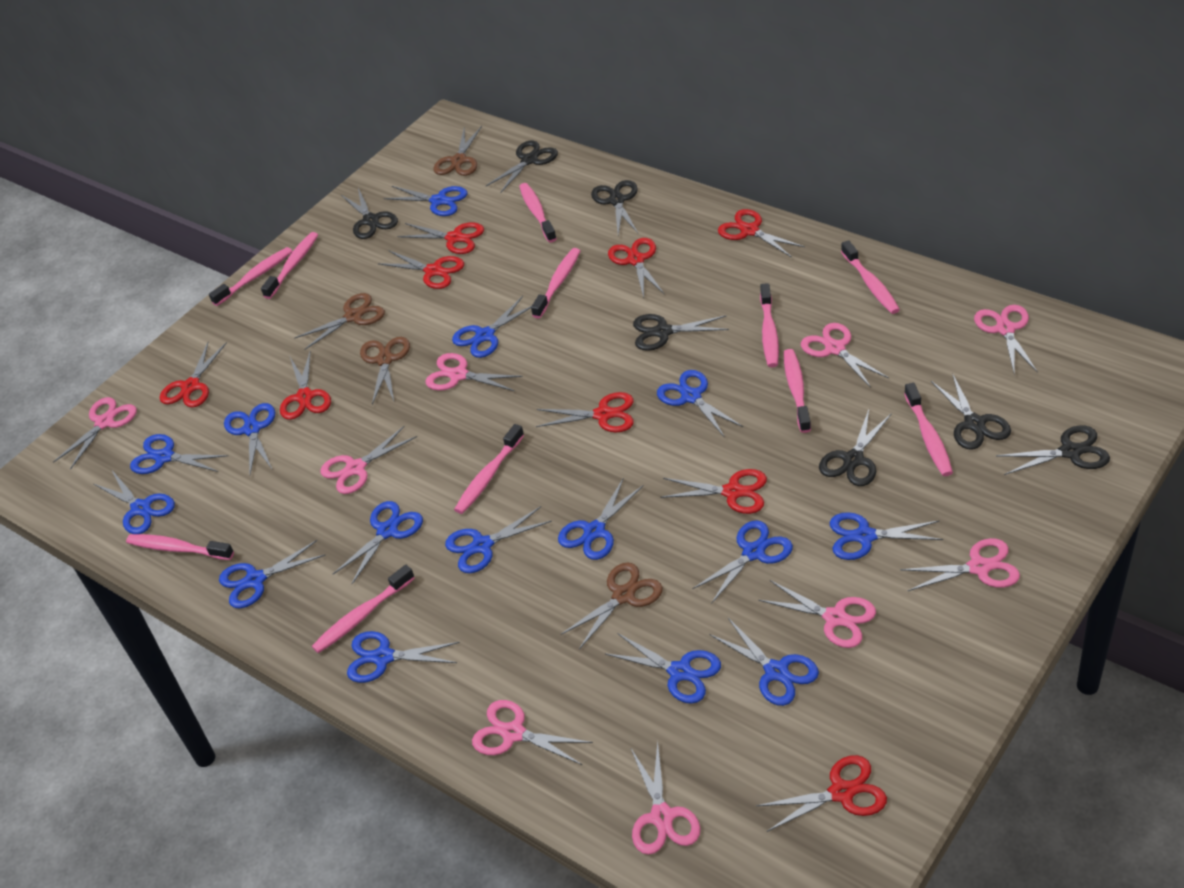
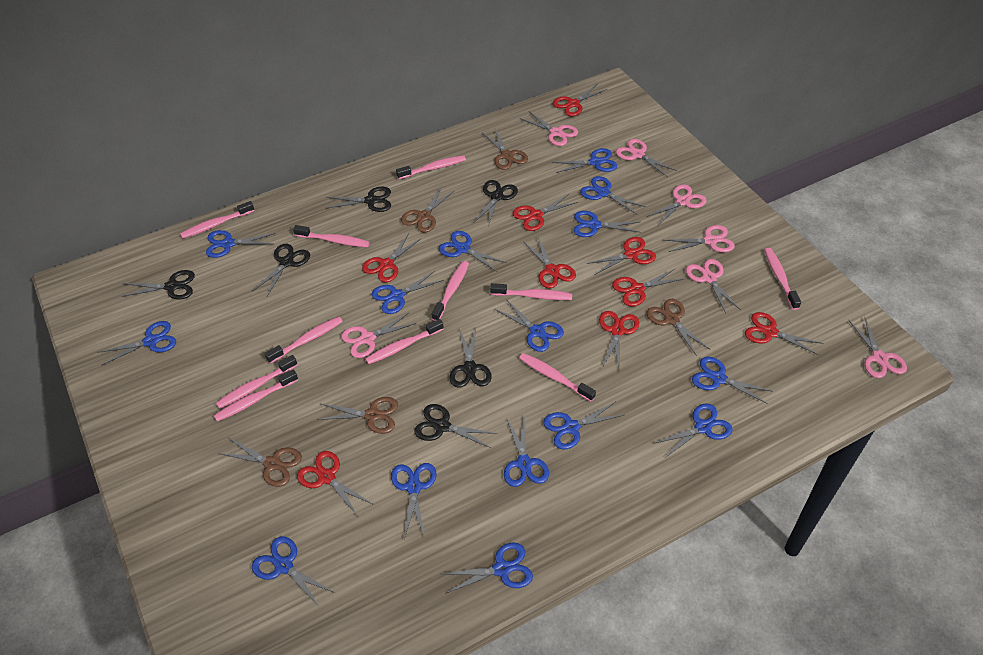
black scissors: [341,188,398,239] [486,141,558,193] [591,180,638,234] [633,314,729,351] [819,410,892,486] [931,373,1011,449] [996,425,1110,475] = 7 -> [121,270,195,300] [253,244,310,296] [327,187,391,212] [414,404,497,448] [449,328,492,388] [474,180,518,226] = 6
brown scissors: [294,293,385,350] [360,337,410,404] [433,126,482,176] [561,562,663,649] = 4 -> [219,438,302,487] [317,397,398,434] [401,188,454,232] [483,129,528,170] [647,299,711,356] = 5
pink scissors: [53,397,137,470] [320,426,417,494] [426,353,523,391] [472,700,593,765] [631,741,701,855] [759,580,876,648] [801,323,889,388] [900,538,1020,591] [974,305,1038,375] = 9 -> [341,313,417,358] [520,112,578,146] [616,139,677,177] [646,184,706,225] [664,225,735,252] [686,259,741,313] [848,318,907,378] = 7

